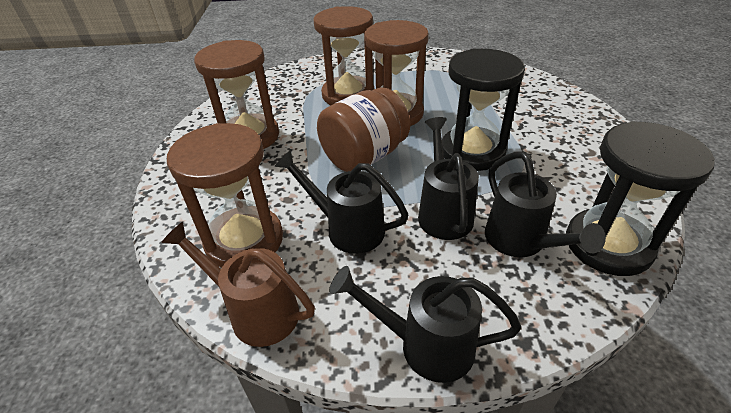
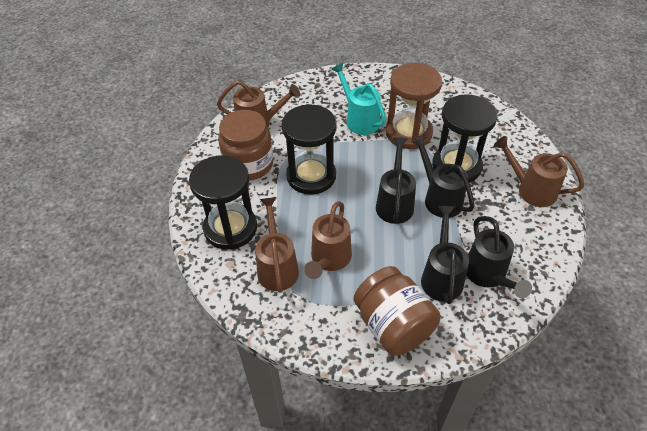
black hourglass: [442,49,525,171] [566,121,715,276] = 2 -> [189,155,257,250] [282,104,337,195] [432,94,498,183] = 3
brown hourglass: [167,123,283,268] [194,40,279,149] [313,6,375,105] [364,20,429,126] = 4 -> [386,63,442,149] = 1
brown jar: [317,87,410,172] = 1 -> [218,110,273,181] [354,266,441,356] = 2
brown watering can: [161,222,315,347] = 1 -> [217,80,300,127] [255,197,299,293] [304,201,352,279] [494,136,584,207] = 4
turquoise watering can: none = 0 -> [331,63,386,135] = 1

